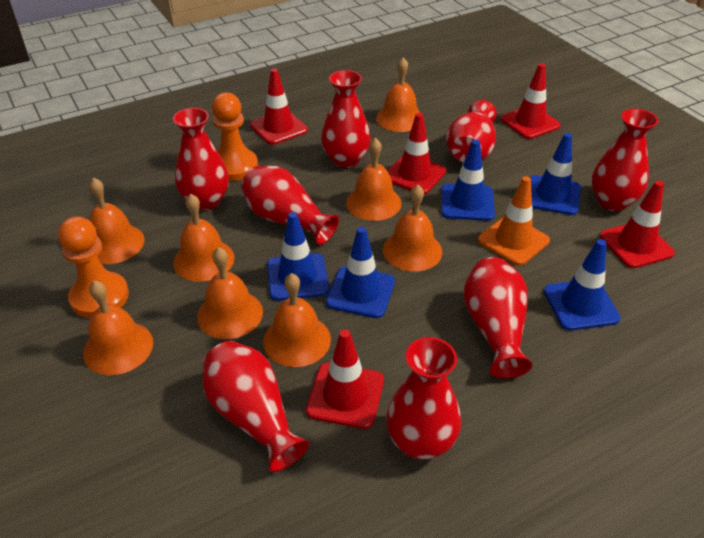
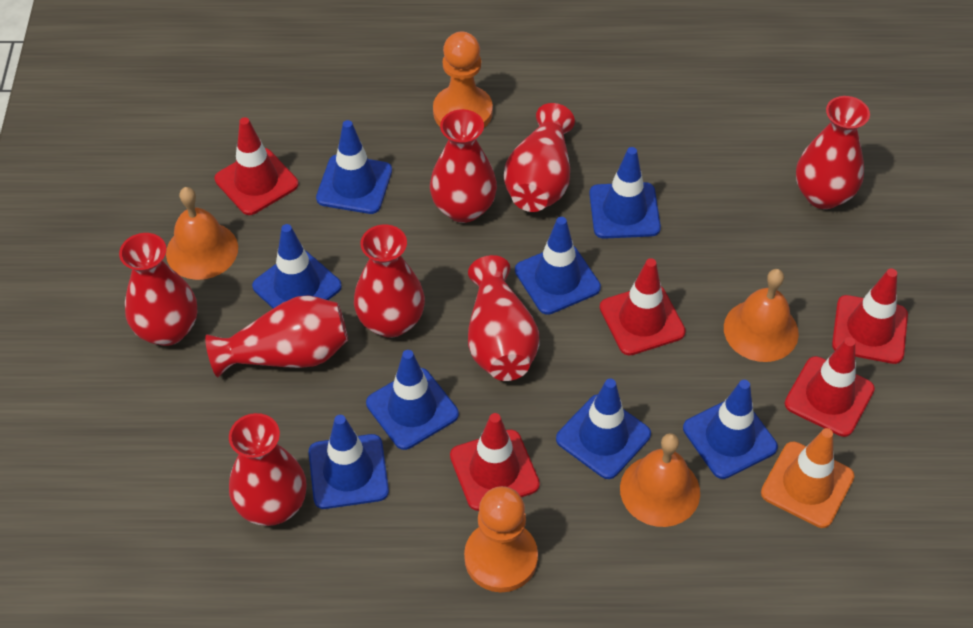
blue traffic cone: [267,212,329,301] [326,227,395,318] [441,140,495,221] [530,133,581,215] [544,239,621,331] = 5 -> [252,224,342,308] [309,415,389,509] [316,120,392,214] [366,350,459,450] [515,217,601,315] [556,379,651,479] [589,147,661,239] [683,380,778,479] = 8
orange bell: [83,281,153,375] [89,177,144,264] [173,194,235,282] [197,247,263,339] [263,273,331,367] [346,138,402,221] [376,57,420,132] [383,184,442,271] = 8 -> [166,187,238,280] [620,433,700,527] [724,269,799,362] = 3

